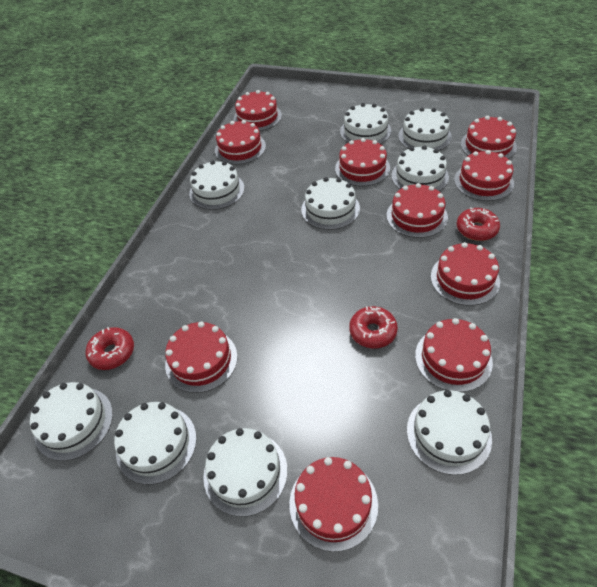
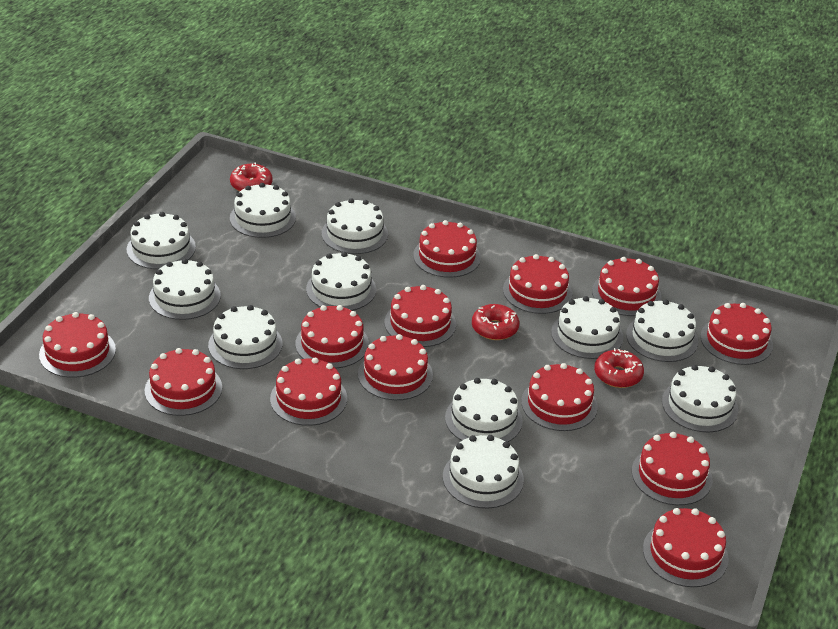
red cake: [165,321,238,393] [215,120,266,165] [234,90,282,131] [289,457,378,552] [335,138,390,186] [386,183,448,238] [415,318,493,392] [431,242,500,306] [454,150,514,201] [461,116,517,159] = 10 -> [39,312,116,378] [145,348,222,416] [270,358,347,426] [295,305,369,368] [358,334,433,400] [385,285,456,347] [413,220,481,278] [503,254,572,314] [521,363,598,431] [592,257,662,316] [632,432,712,505] [643,508,729,587] [700,303,773,365] = 13
white cake: [30,382,113,461] [114,402,197,485] [189,160,244,210] [203,428,287,517] [301,177,360,230] [340,103,392,144] [392,145,449,191] [398,108,452,151] [407,390,492,475] = 9 -> [127,212,196,269] [149,259,221,320] [208,305,283,369] [230,183,296,238] [306,252,376,311] [322,198,388,254] [443,435,524,508] [445,378,523,442] [551,296,623,359] [626,300,699,362] [662,365,738,432] = 11

